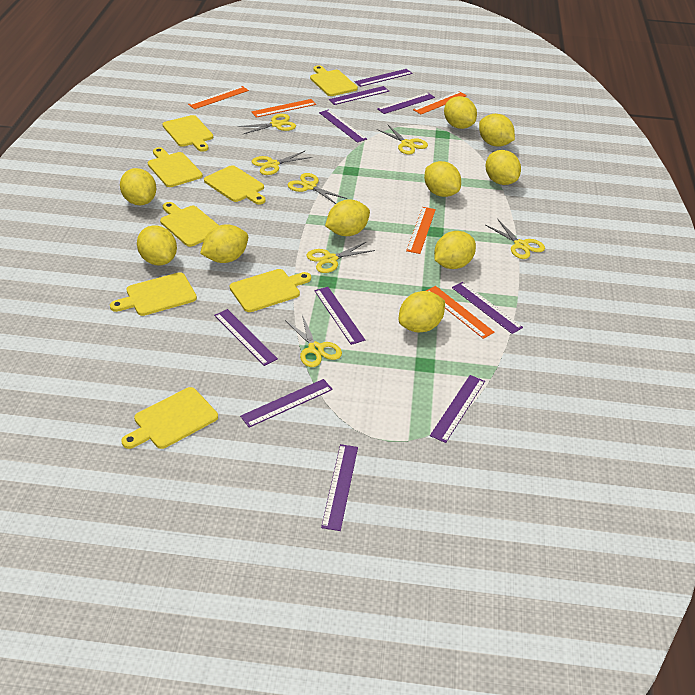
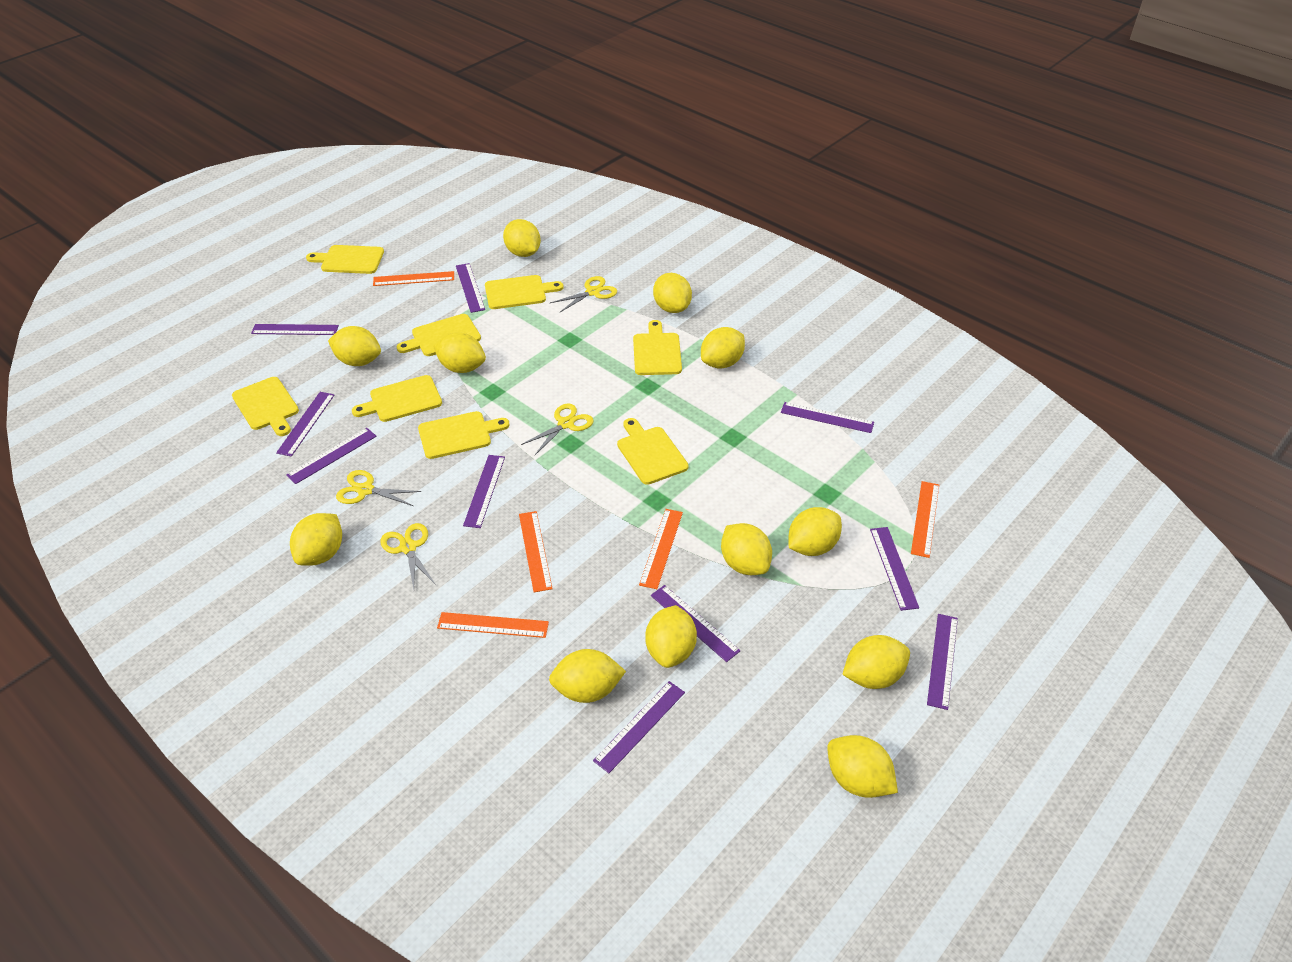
yellow lemon: [120,168,156,205] [137,225,177,265] [200,224,248,263] [325,199,370,236] [399,291,445,332] [424,161,461,197] [434,231,476,269] [444,96,477,129] [479,114,515,147] [485,150,521,185] = 10 -> [290,513,342,566] [328,326,381,366] [433,332,486,373] [503,219,541,257] [549,649,626,703] [645,605,697,668] [653,273,692,313] [701,327,745,369] [721,523,772,575] [788,507,842,556] [827,735,898,798] [842,635,910,689] = 12
yellow scissors: [238,114,296,134] [252,151,312,175] [285,315,342,367] [288,173,347,204] [306,242,375,273] [377,124,428,155] [486,220,545,259] = 7 -> [336,470,421,506] [380,523,436,590] [521,403,594,455] [550,276,617,313] = 4

